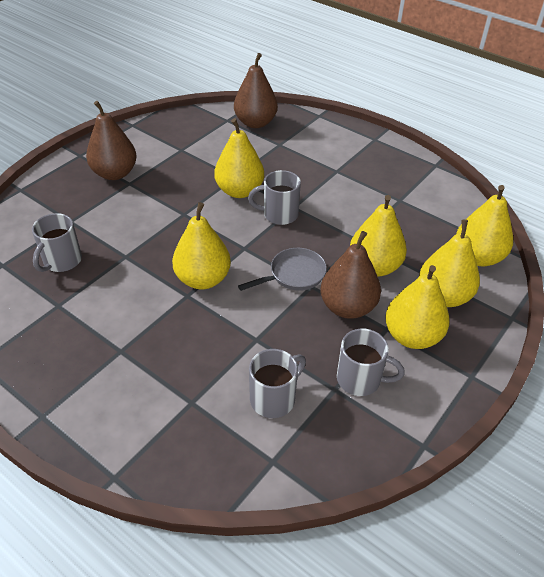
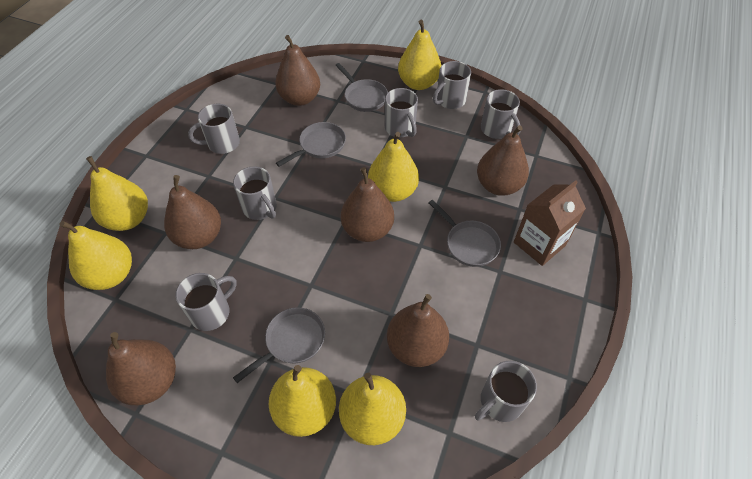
brown carton: none = 0 -> [514,180,586,266] = 1
brown pear: [86,101,137,180] [234,53,278,128] [320,231,381,319] = 3 -> [106,332,176,405] [164,175,221,249] [275,35,320,106] [341,167,394,242] [387,294,449,367] [477,125,529,196] = 6
grey mug: [32,213,82,272] [248,170,301,225] [249,349,306,418] [337,329,405,396] = 4 -> [176,273,237,331] [188,104,240,154] [233,166,277,220] [385,88,418,137] [433,61,471,109] [475,361,537,422] [481,89,521,139] = 7
grey pan: [238,248,327,291] = 1 -> [233,307,325,383] [276,122,346,167] [335,63,388,112] [429,200,501,267] = 4

